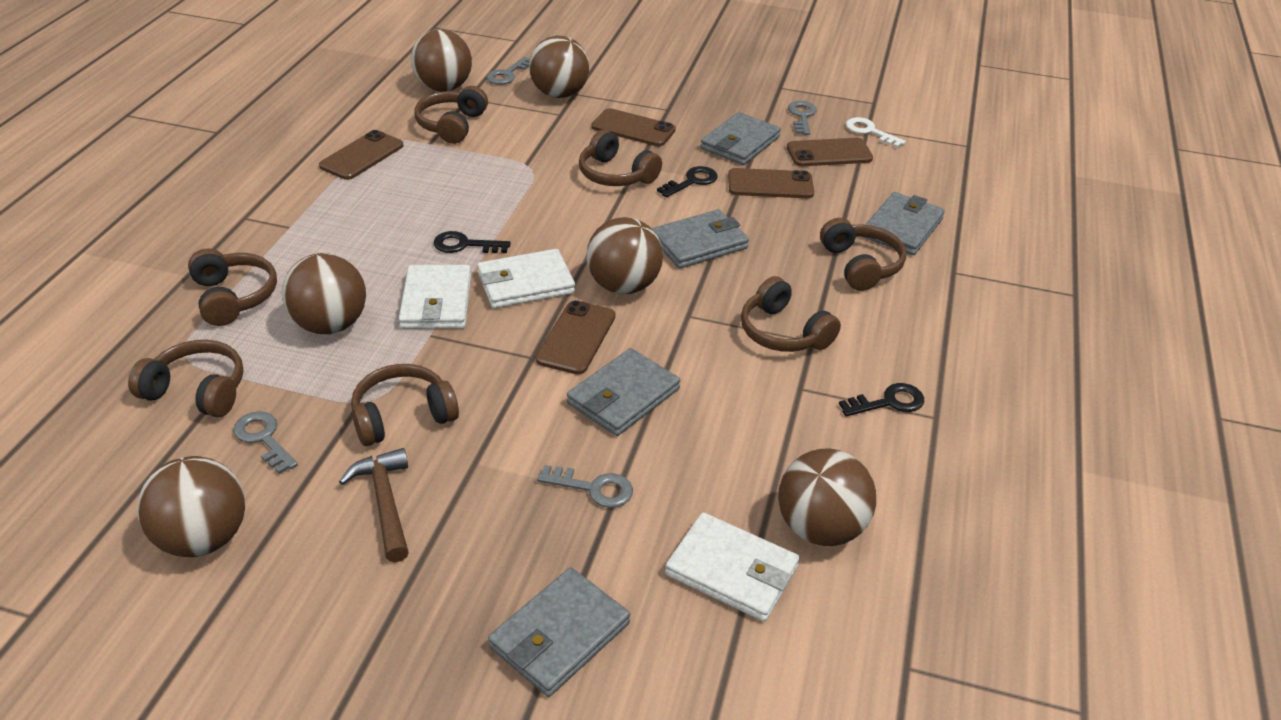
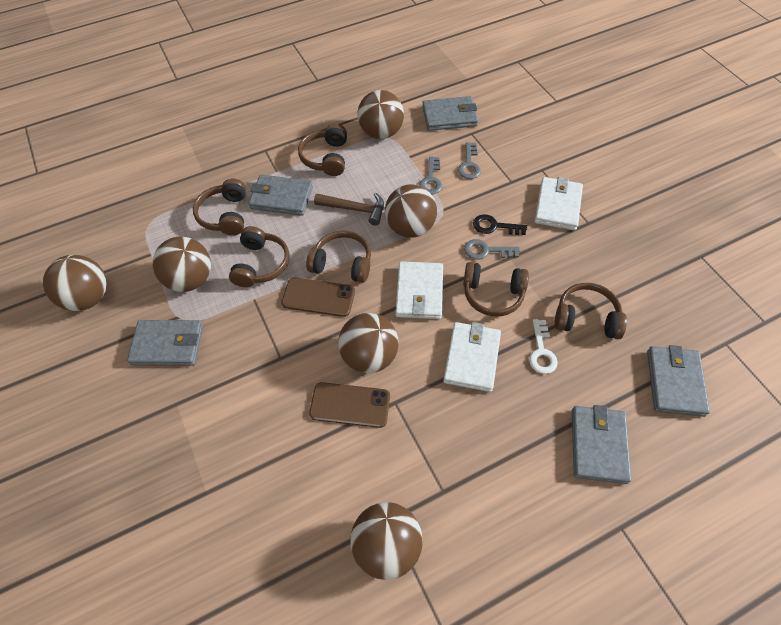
black key: [434,231,511,253] [657,166,718,197] [839,383,924,416] = 3 -> [473,214,527,235] = 1
brown headphones: [128,340,244,417] [188,248,277,326] [351,364,459,446] [414,86,488,144] [579,130,662,186] [741,276,841,352] [820,218,906,291] = 7 -> [193,179,246,235] [229,226,290,287] [298,124,347,176] [306,230,371,283] [463,262,529,316] [555,283,627,339] = 6
brown phone: [319,130,404,180] [536,300,615,375] [591,108,676,146] [728,168,814,198] [787,138,873,166] = 5 -> [282,277,355,317] [309,382,390,428] = 2
grey key: [233,411,298,474] [487,57,530,85] [537,465,633,508] [788,101,817,135] = 4 -> [419,156,442,195] [458,142,481,179] [464,239,520,260] = 3

